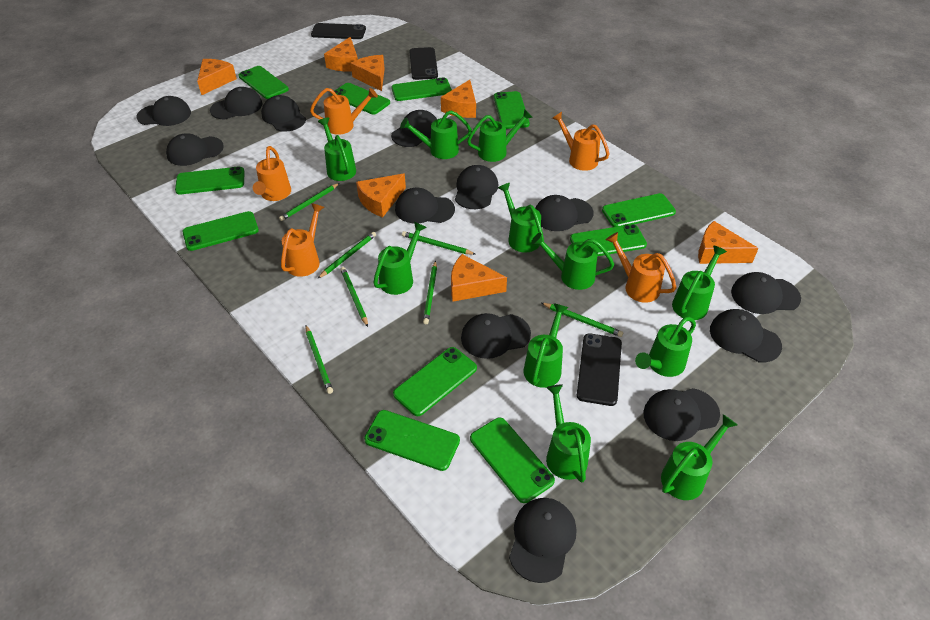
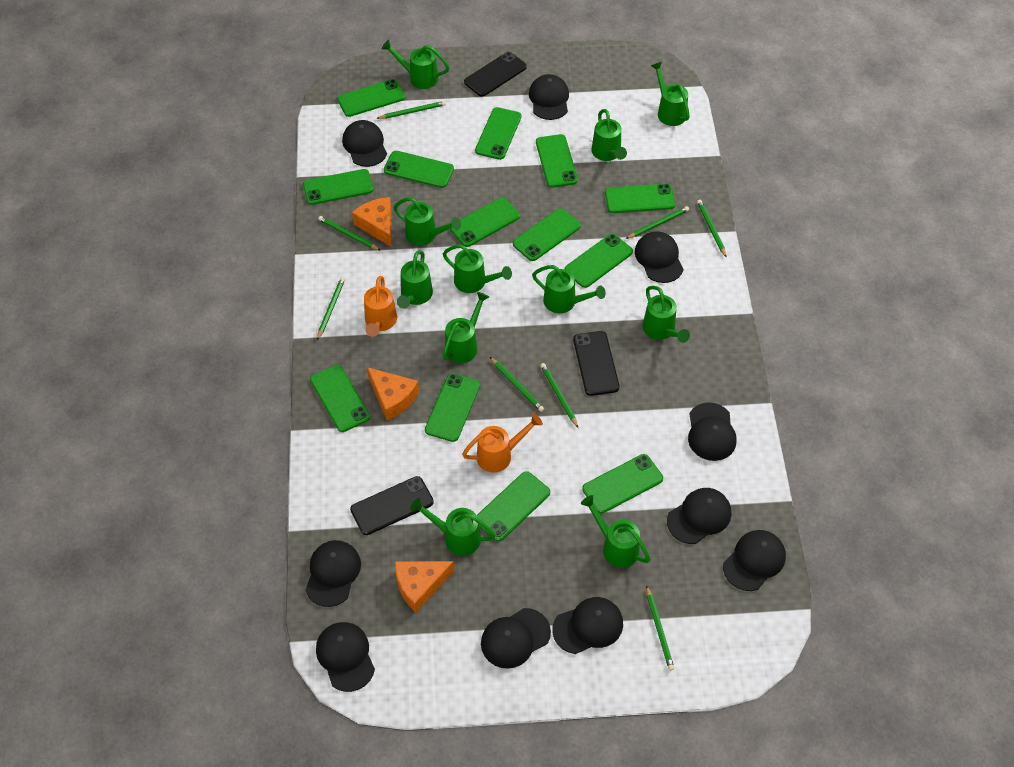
black cap: [136,96,191,126] [166,133,224,166] [210,87,262,120] [261,95,306,132] [391,110,437,147] [395,188,455,223] [455,165,498,209] [461,313,531,359] [509,498,577,583] [535,195,594,231] [643,388,720,441] [710,309,782,363] [731,272,801,314] = 13 -> [306,540,361,607] [316,622,375,692] [342,120,387,167] [481,608,551,669] [529,74,569,120] [552,597,623,654] [635,231,684,283] [667,488,731,544] [688,402,736,461] [723,530,786,591] = 10
green pencil: [279,183,340,221] [305,325,333,394] [317,232,376,279] [340,267,368,327] [402,231,476,255] [423,261,437,324] [542,303,623,337] = 7 -> [317,277,345,340] [318,216,380,250] [376,101,446,119] [490,357,544,412] [540,363,578,428] [626,206,689,239] [646,585,674,671] [697,200,727,258] = 8
green phone: [175,166,245,195] [183,211,259,251] [238,66,289,99] [331,83,390,115] [364,410,460,471] [391,77,452,101] [393,347,477,416] [470,418,555,503] [494,91,530,129] [570,224,647,256] [602,193,676,227] = 11 -> [303,169,373,205] [310,365,370,432] [337,79,405,117] [384,151,454,188] [425,373,480,442] [450,198,520,247] [475,107,521,160] [477,471,550,542] [513,208,581,261] [536,134,578,188] [564,234,633,288] [582,454,663,513] [605,184,675,213] = 13
orange cheese: [197,59,237,95] [324,37,358,72] [351,55,385,91] [356,173,406,217] [441,80,476,118] [451,254,507,301] [698,221,758,264] = 7 -> [352,197,392,247] [367,367,419,420] [395,561,455,612] = 3
orange watering can: [253,146,291,201] [281,203,324,277] [310,88,378,135] [552,112,610,171] [606,232,677,302] = 5 -> [364,276,397,337] [462,414,543,473] = 2

